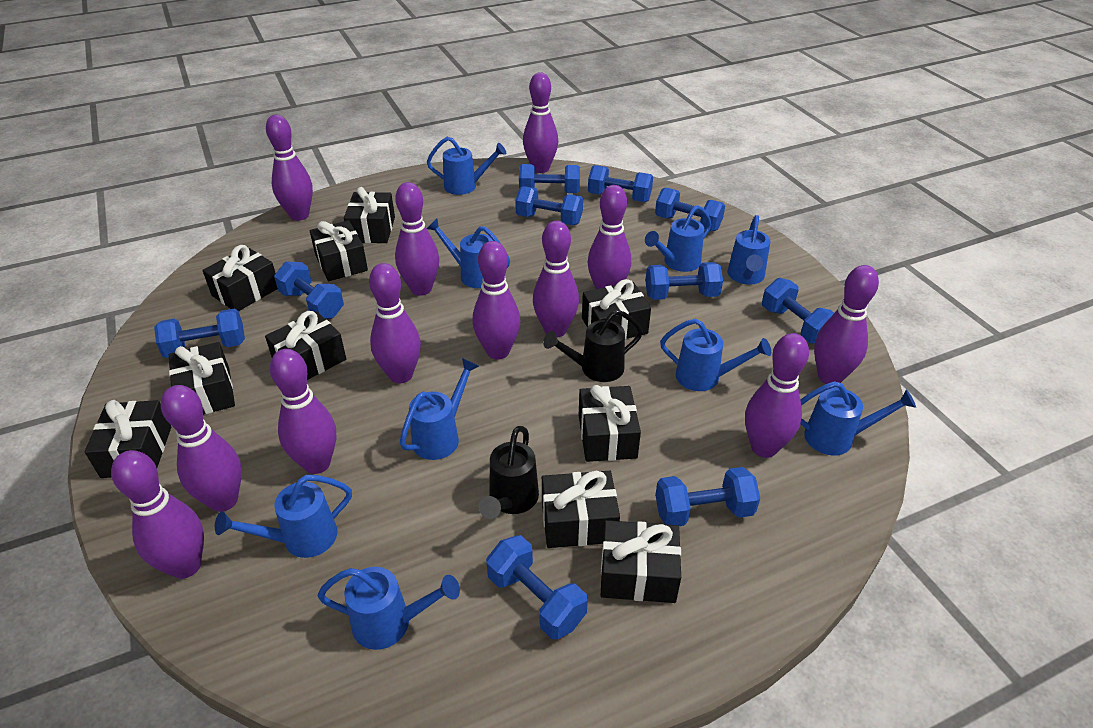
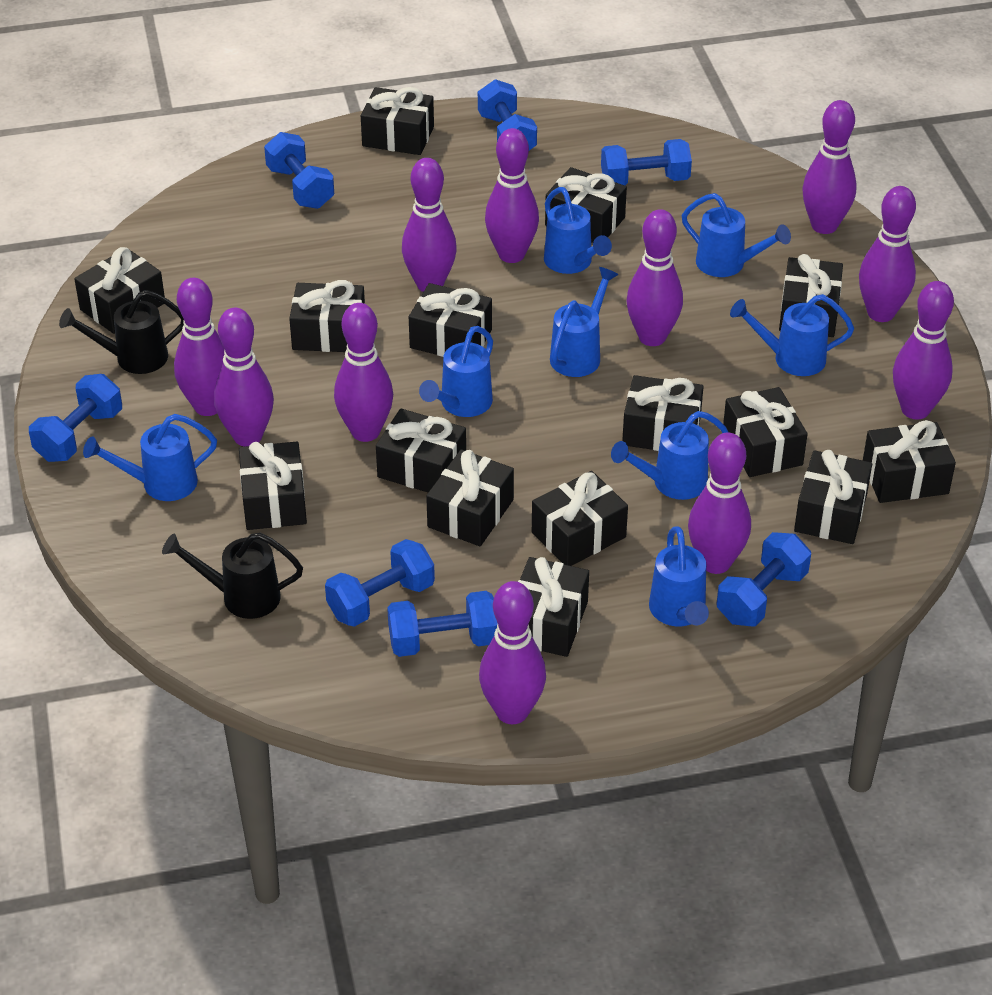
black gift: [85,400,171,478] [169,342,235,415] [202,245,278,311] [265,311,346,380] [310,220,368,281] [344,187,395,243] [542,471,620,548] [579,385,641,462] [582,279,651,339] [601,520,681,603] = 10 -> [74,247,165,334] [239,442,307,530] [289,280,365,352] [361,87,434,155] [376,409,466,492] [409,283,492,357] [426,449,514,546] [518,557,589,657] [532,471,628,566] [545,167,627,243] [622,375,704,451] [723,387,808,477] [779,254,843,337] [794,450,872,544] [863,420,956,503] = 15
blue dumbbell: [154,309,245,358] [274,261,344,319] [486,535,588,639] [515,186,583,225] [519,164,580,193] [588,165,653,202] [645,262,723,300] [655,188,725,231] [655,467,760,526] [762,278,834,344] = 10 -> [29,374,122,462] [264,132,334,209] [325,539,435,627] [387,591,498,657] [478,79,537,150] [601,139,692,185] [717,532,811,627] = 7
blue watering can: [215,475,352,558] [317,567,460,650] [400,358,479,460] [427,137,506,195] [427,219,510,288] [645,205,712,272] [660,319,771,391] [727,215,771,285] [800,381,916,456] = 9 -> [83,414,217,501] [419,326,493,417] [544,187,612,274] [550,267,618,377] [611,411,729,500] [649,526,709,626] [682,193,791,277] [730,294,854,376] = 8
purple bowling pin: [111,450,204,579] [161,385,242,512] [266,115,313,221] [270,349,336,474] [369,263,421,383] [395,182,439,296] [472,241,520,360] [523,72,558,173] [533,221,579,338] [588,185,631,289] [745,333,809,458] [814,265,879,384] = 12 -> [174,278,225,416] [214,308,274,447] [334,303,393,442] [402,158,457,292] [479,581,546,724] [485,128,539,263] [626,209,683,346] [688,433,751,574] [802,100,857,234] [859,186,916,322] [893,281,954,420] = 11

